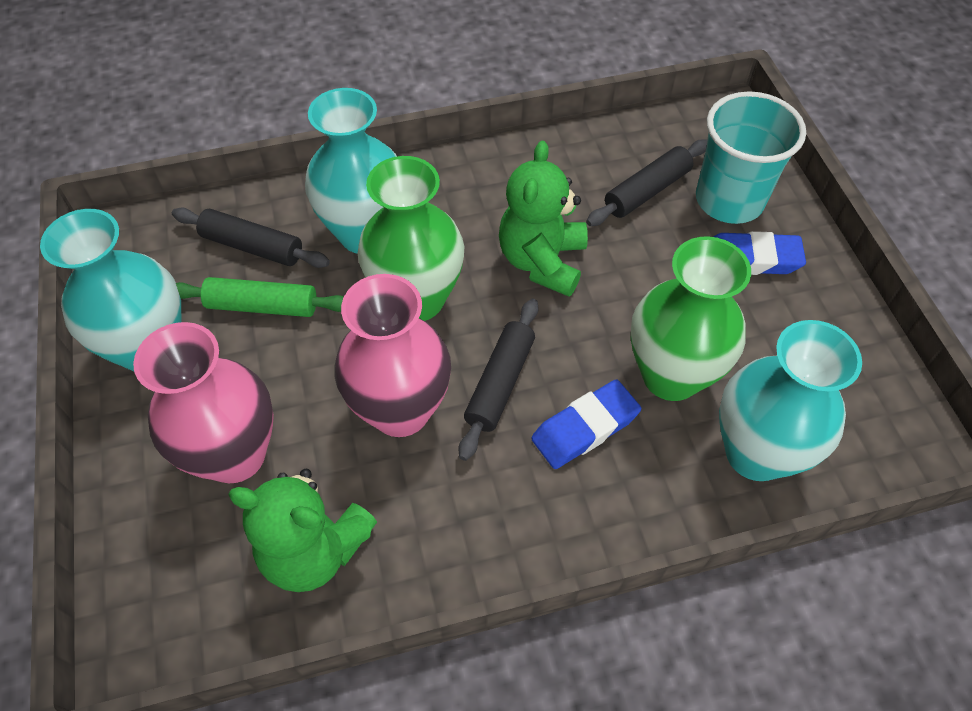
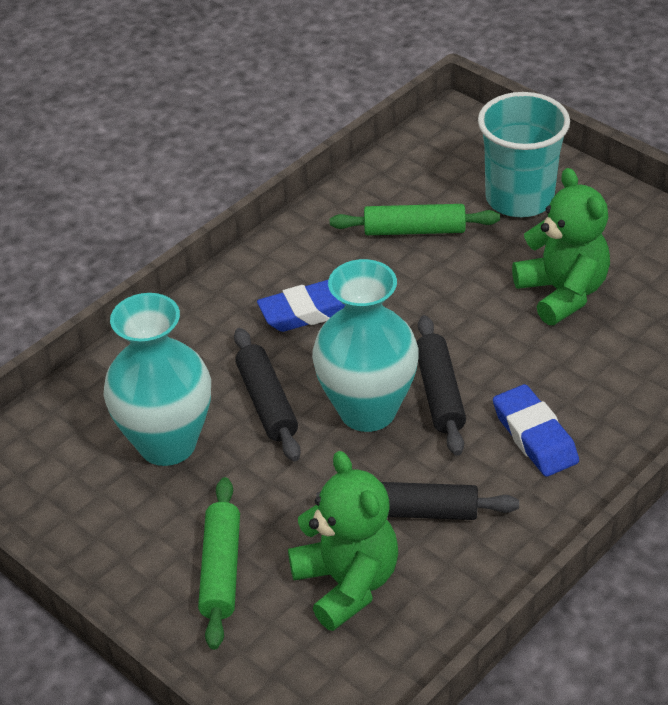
green rolling pin: [176,277,344,317] = 1 -> [198,477,240,650] [330,204,500,235] = 2
green vase: [358,156,464,321] [631,236,751,401] = 2 -> none = 0
pink vase: [133,322,274,483] [334,274,451,437] = 2 -> none = 0
turquoise vase: [40,209,181,371] [305,88,397,254] [719,320,862,481] = 3 -> [104,293,211,466] [312,259,419,432] = 2

